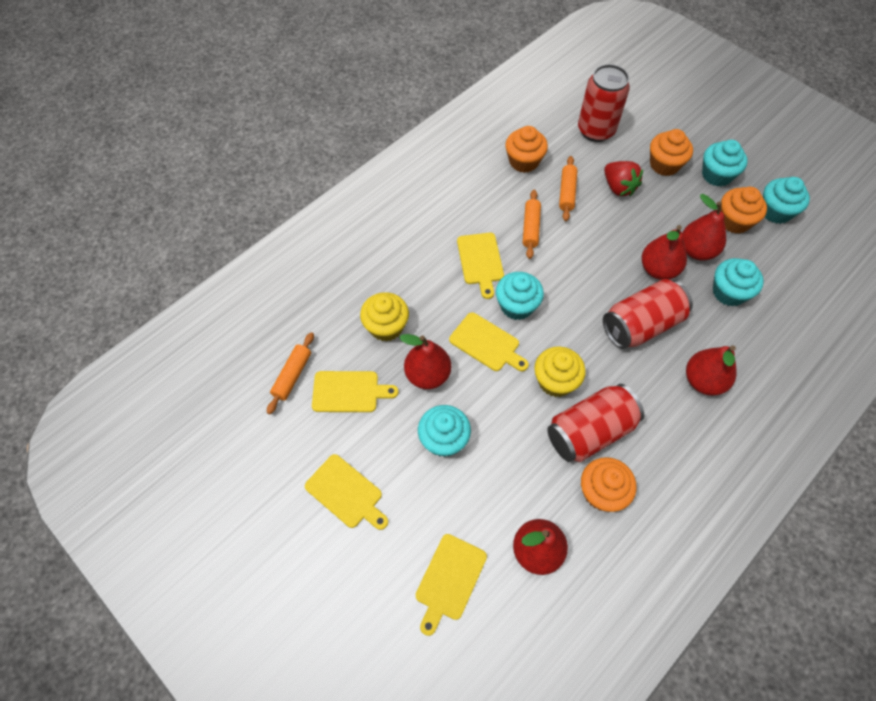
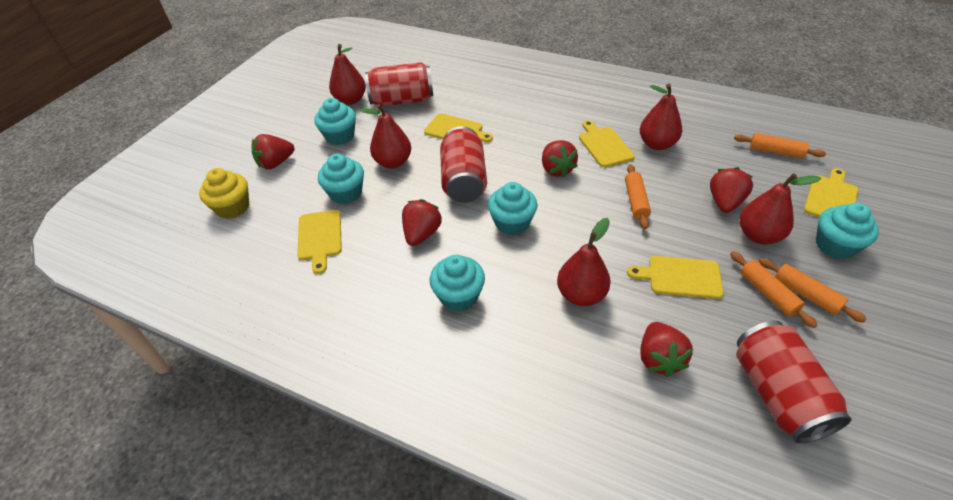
orange cupcake: [505,126,548,173] [581,457,637,512] [650,129,693,176] [721,187,767,234] = 4 -> none = 0
orange rolling pin: [267,332,314,414] [523,190,541,259] [559,156,578,221] = 3 -> [625,164,651,229] [730,251,818,328] [734,133,826,159] [759,258,867,323] = 4
red strawberry: [604,161,643,196] = 1 -> [251,134,294,170] [402,199,442,246] [542,140,578,178] [640,322,693,377] [710,167,753,213] = 5
yellow cupcake: [360,292,409,342] [534,347,586,397] = 2 -> [199,168,249,219] = 1

